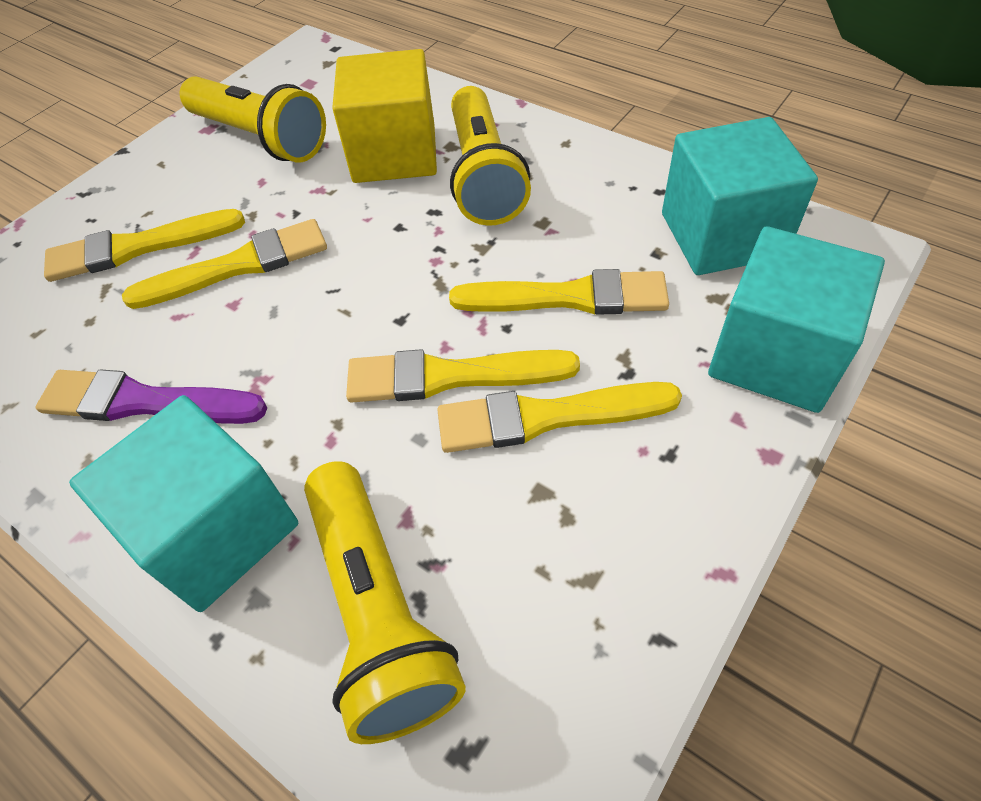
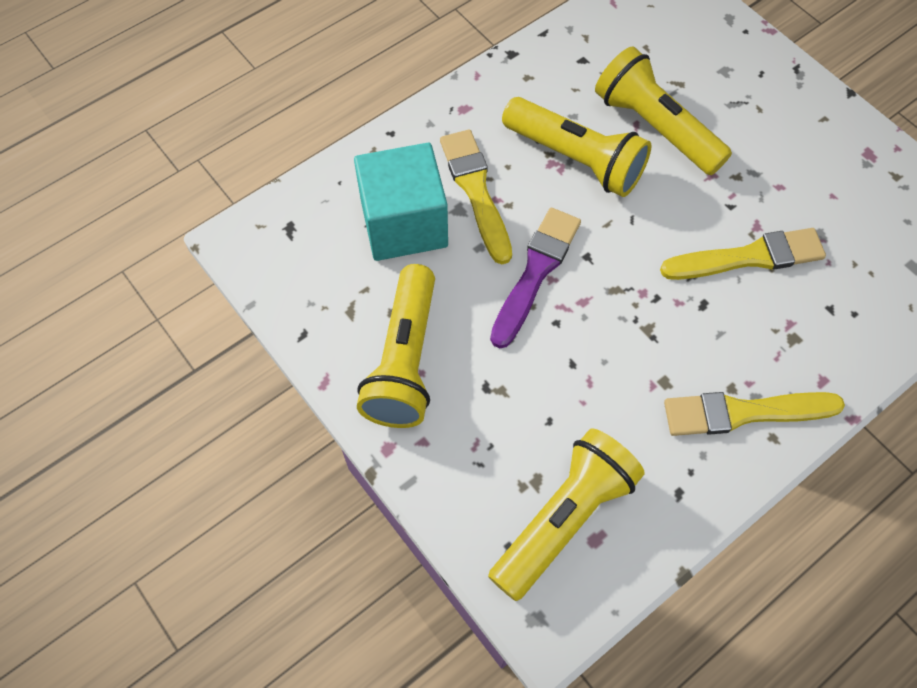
turquoise cube: [69,395,298,612] [662,117,818,275] [708,226,885,413] = 3 -> [354,143,448,261] = 1
yellow brush: [44,209,245,282] [122,219,327,309] [346,349,580,403] [437,382,682,453] [449,269,669,315] = 5 -> [440,129,512,264] [660,228,826,280] [664,392,845,436] = 3
yellow cube: [332,49,437,183] = 1 -> none = 0
yellow flashlight: [180,76,326,162] [304,461,466,744] [450,86,531,226] = 3 -> [357,264,435,428] [488,428,645,601] [502,97,652,197] [595,46,732,175] = 4

